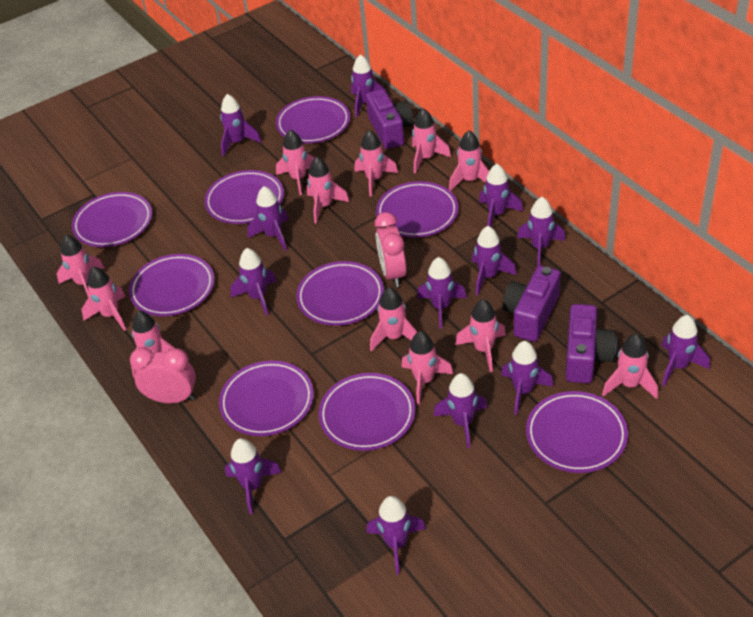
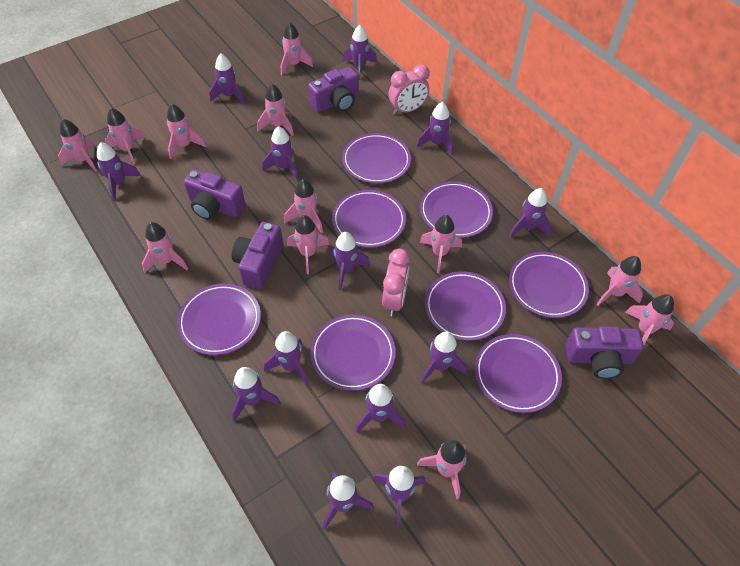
purple camera: [366,89,414,149] [503,266,561,342] [565,304,617,383] = 3 -> [184,169,245,220] [232,222,283,289] [308,67,359,113] [565,326,644,379] = 4
purple plate: [72,192,152,247] [129,254,214,316] [204,170,284,224] [219,360,314,436] [276,96,350,143] [296,261,384,326] [318,373,415,451] [376,181,459,238] [526,391,628,473] = 9 -> [177,284,261,355] [310,315,396,391] [332,190,406,248] [342,133,411,184] [420,181,493,238] [425,271,506,341] [475,334,562,413] [509,252,589,318] = 8

